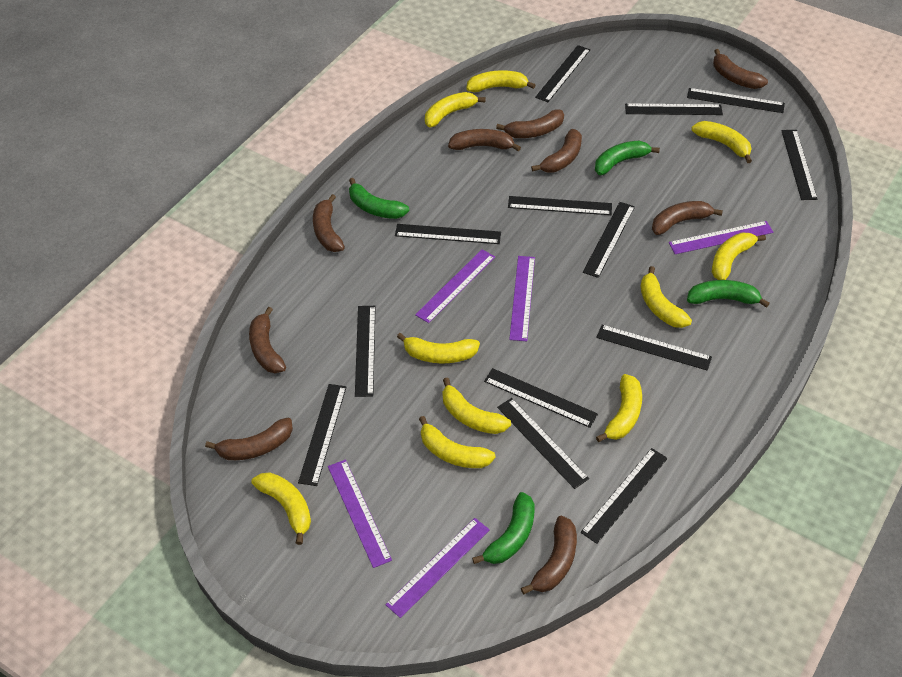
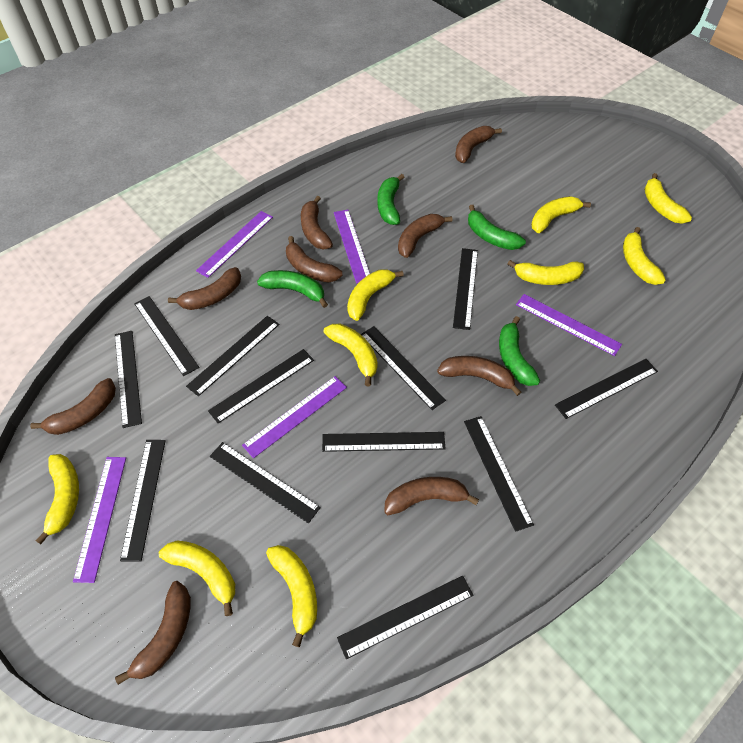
black ruler: [298,384,346,486] [355,306,376,397] [395,224,501,244] [484,368,598,428] [497,398,589,489] [508,196,612,215] [535,45,590,102] [581,448,668,544] [583,202,635,278] [596,325,712,371] [625,103,723,115] [687,88,785,113] [781,130,817,200] = 13 -> [115,331,142,428] [120,440,166,562] [134,296,199,376] [186,316,280,396] [208,349,314,423] [210,442,321,524] [322,432,446,452] [337,576,473,659] [361,326,446,410] [453,248,478,330] [464,416,534,532] [555,359,658,419] = 12
yellow banana: [251,472,311,545] [397,333,480,363] [419,416,496,468] [425,92,486,127] [442,377,511,434] [466,70,535,92] [596,374,642,442] [640,266,692,328] [691,121,752,163] [712,232,766,280] = 10 -> [35,454,79,544] [159,541,235,616] [266,545,317,647] [324,324,377,386] [347,269,404,321] [507,260,584,285] [531,196,591,233] [623,227,666,285] [644,173,692,224] = 9

